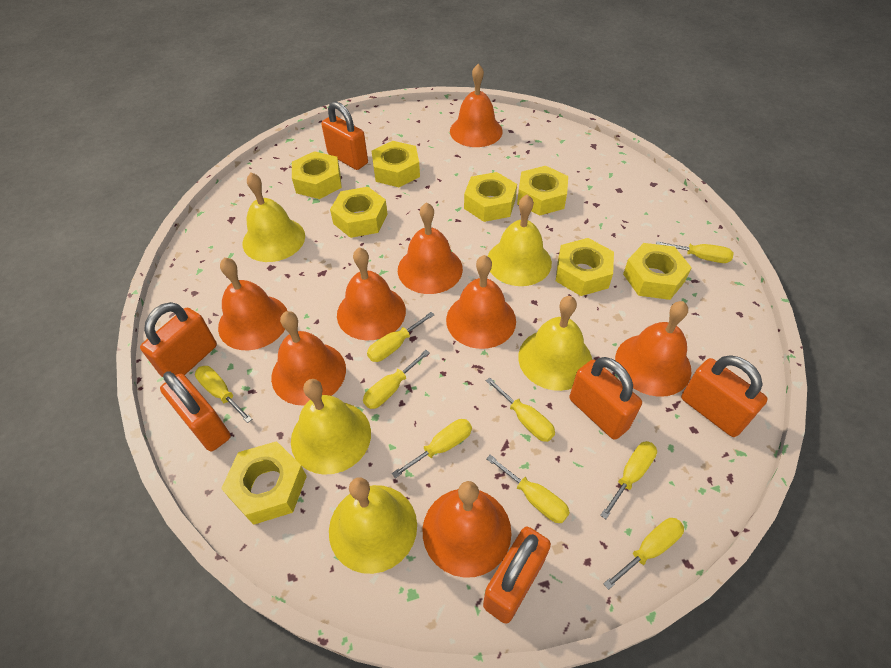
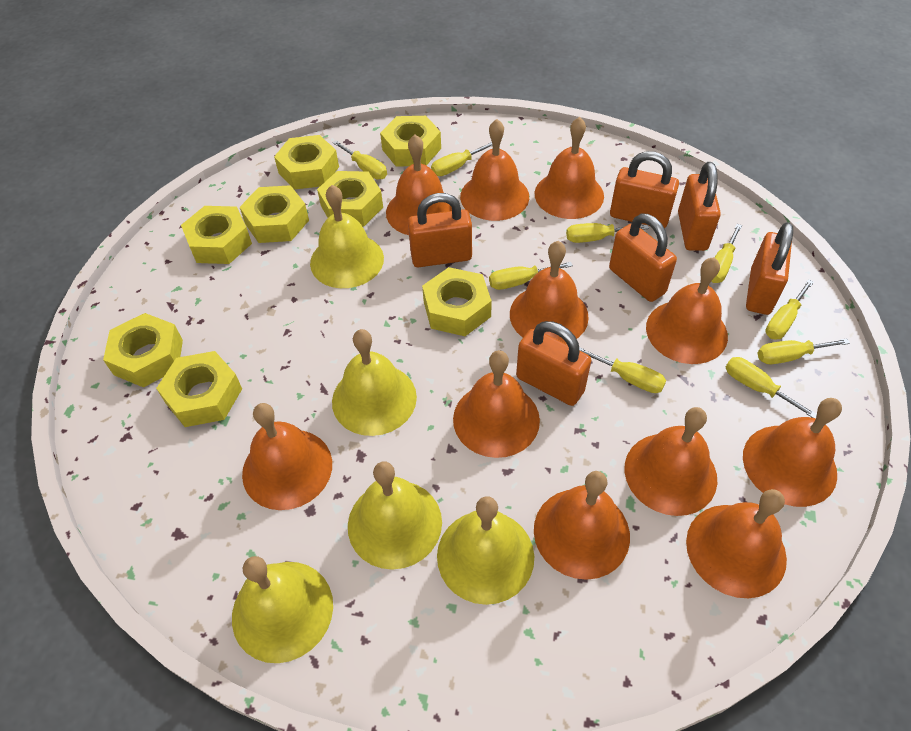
orange bell: [218,258,287,350] [271,311,346,406] [337,247,406,340] [398,202,463,294] [423,481,511,578] [446,255,516,349] [450,64,503,147] [615,301,691,397] = 8 -> [242,403,332,510] [386,135,452,235] [453,350,540,458] [460,119,529,221] [510,241,589,344] [534,471,630,580] [535,117,604,219] [624,407,717,516] [646,257,728,364] [686,489,787,598] [743,398,842,507] = 11

